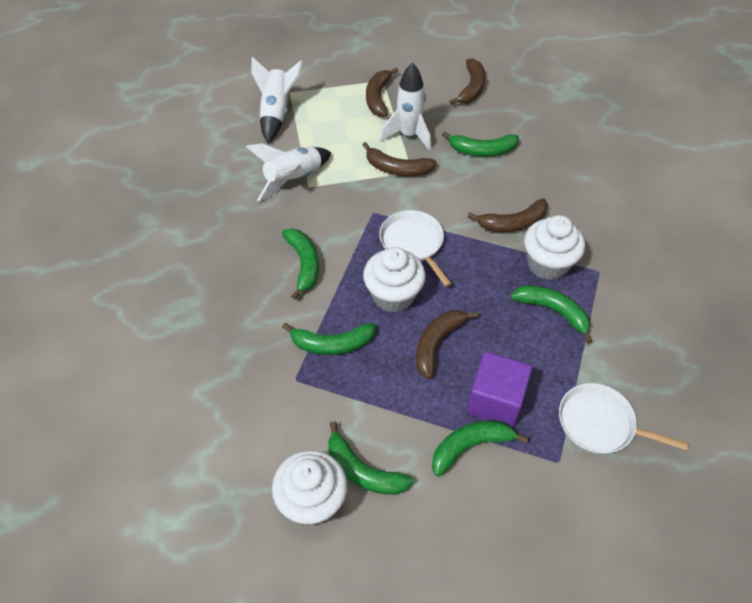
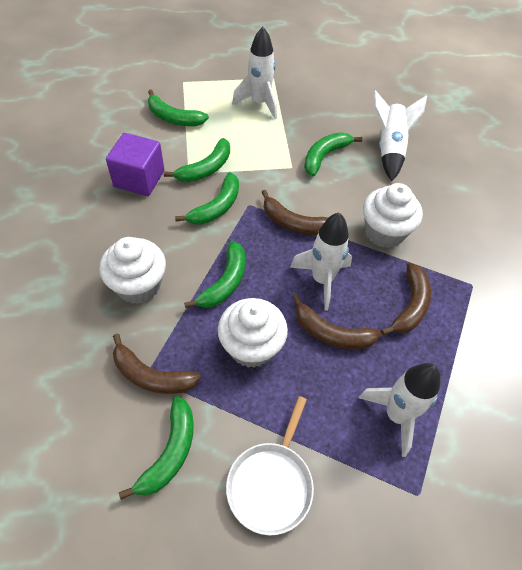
brown banana: [363,142,437,176] [366,68,398,117] [416,310,479,379] [449,58,486,105] [468,198,548,232] = 5 -> [113,333,201,394] [261,190,328,235] [292,294,381,349] [381,263,431,335] = 4
white pan: [379,210,452,287] [559,383,688,454] = 2 -> [226,396,314,535] = 1
white rocket: [246,143,331,201] [251,57,303,143] [380,63,431,151] = 3 -> [232,27,277,119] [290,213,352,311] [359,363,440,457] [373,90,427,181] = 4

